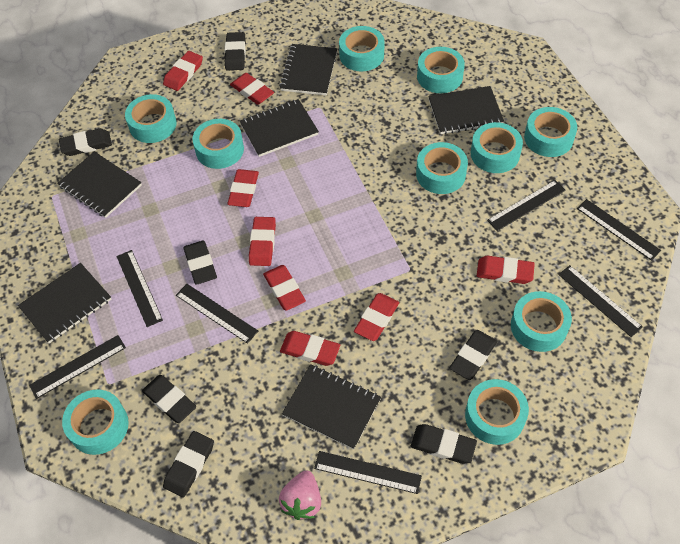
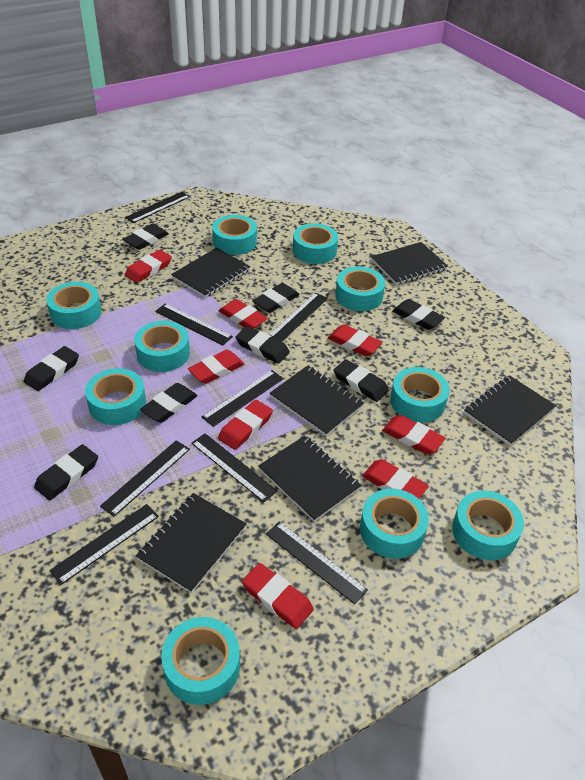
black eraser: [59,128,112,156] [142,375,196,423] [163,431,214,498] [183,240,217,285] [225,32,246,70] [411,424,477,464] [450,330,497,380] = 7 -> [24,346,79,391] [34,444,98,500] [123,224,169,250] [140,383,198,423] [235,326,290,364] [252,283,300,313] [333,359,389,402] [392,299,445,330] = 8
black ruler: [29,335,126,399] [116,250,163,327] [176,284,258,344] [314,451,422,494] [487,180,566,231] [558,265,643,337] [577,199,661,261] = 7 -> [49,504,159,585] [100,440,190,517] [125,192,190,223] [155,303,233,345] [191,433,277,502] [202,370,284,427] [266,521,368,604] [269,293,328,342] = 8
pink strawberry: [279,470,321,520] = 1 -> none = 0

